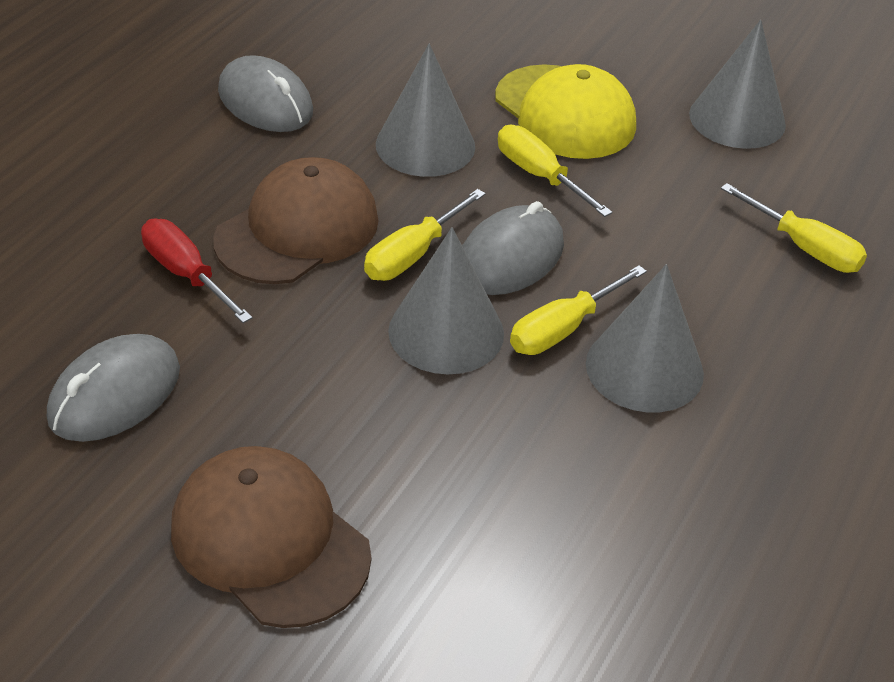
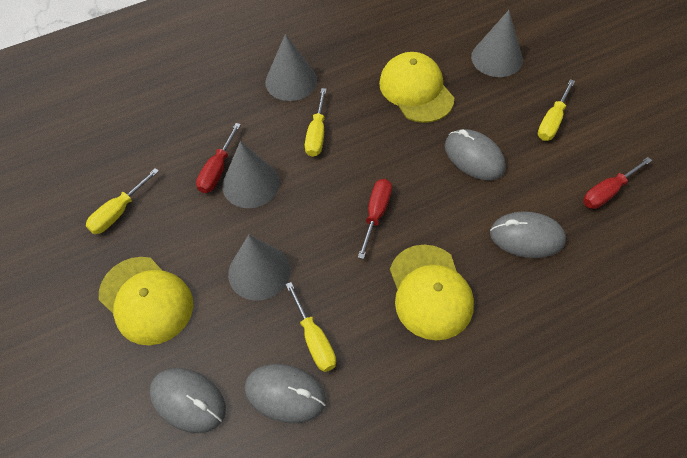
brown cap: [171,446,371,628] [213,157,378,284] = 2 -> none = 0
grey mouse: [47,334,180,442] [218,55,313,132] [462,201,564,295] = 3 -> [150,368,226,433] [244,364,326,423] [445,129,506,180] [490,212,566,258] = 4
red screwdriver: [141,218,253,323] = 1 -> [196,123,241,193] [358,179,392,259] [583,157,652,209] = 3
yellow cap: [495,64,636,159] = 1 -> [99,257,193,345] [379,52,454,123] [390,245,474,340] = 3

